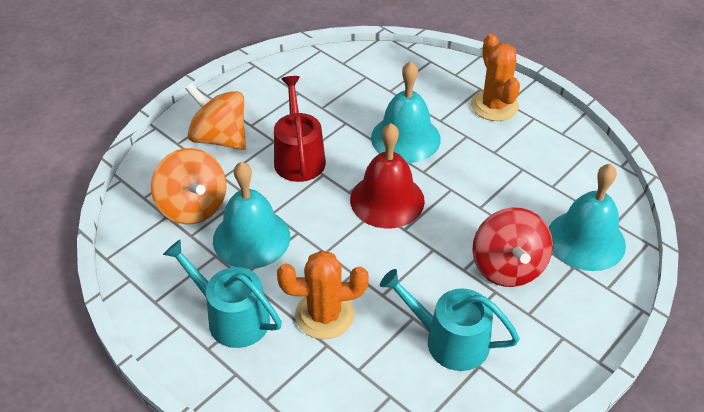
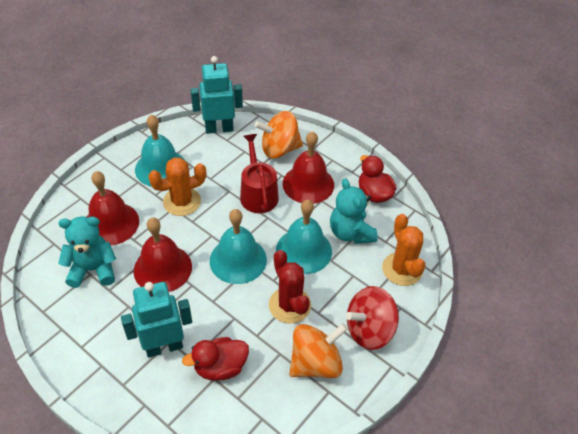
red bell: [350,123,425,228] = 1 -> [87,171,139,246] [134,218,192,292] [283,131,334,204] = 3
red cactus: none = 0 -> [269,250,311,323] = 1
red duck: none = 0 -> [182,337,249,381] [359,155,397,203] = 2
turquoise robot: none = 0 -> [121,282,192,358] [191,56,243,134] = 2
turquoise teddy bear: none = 0 -> [58,216,116,288] [330,178,378,244] = 2
turquoise watering can: [163,240,282,348] [380,269,520,371] = 2 -> none = 0

